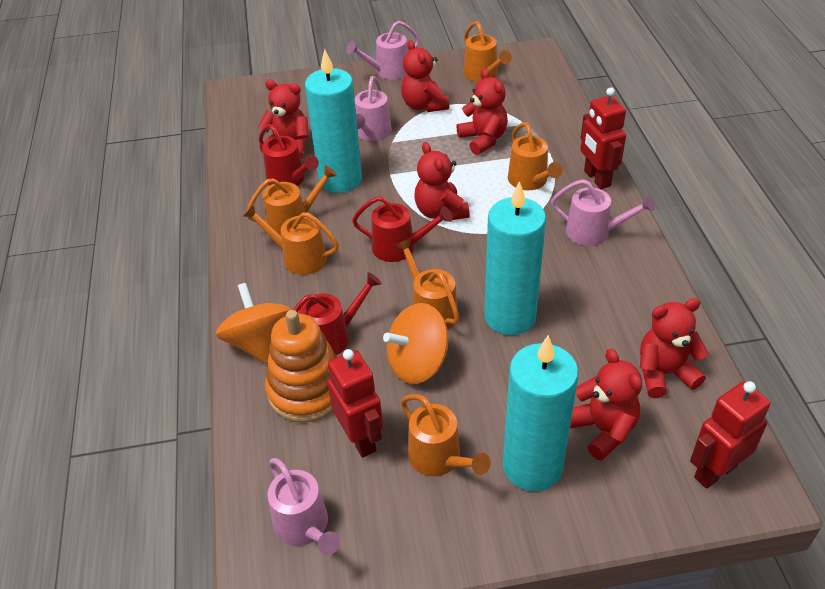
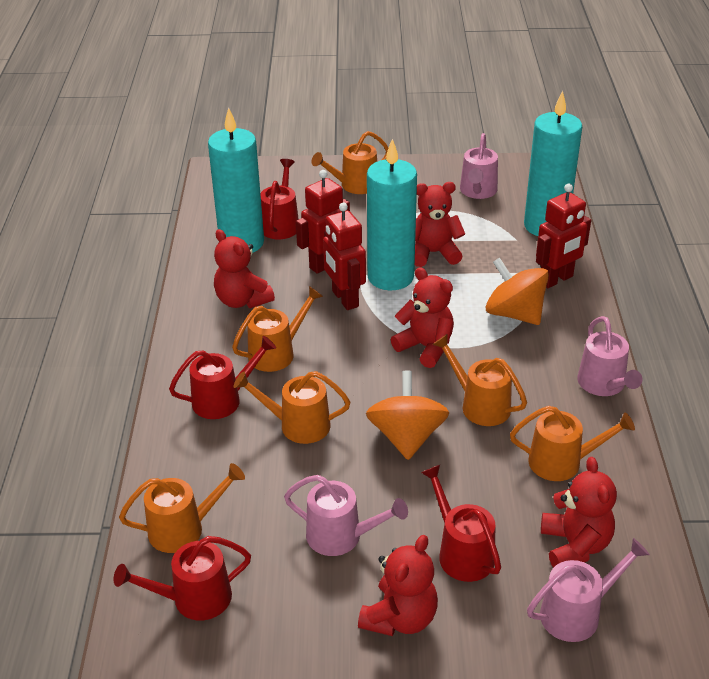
orange stacking toy: [265,310,337,423] = 1 -> none = 0
red teddy bear: [258,79,309,159] [401,40,449,112] [414,142,470,220] [457,68,508,155] [570,349,642,461] [640,298,709,398] = 6 -> [214,229,275,308] [358,535,438,636] [391,267,454,368] [415,182,465,267] [541,457,617,568] = 5
red watering can: [259,124,319,186] [293,272,382,355] [352,196,452,262] = 3 -> [114,536,251,620] [169,336,276,419] [261,159,299,239] [421,465,501,582] = 4

